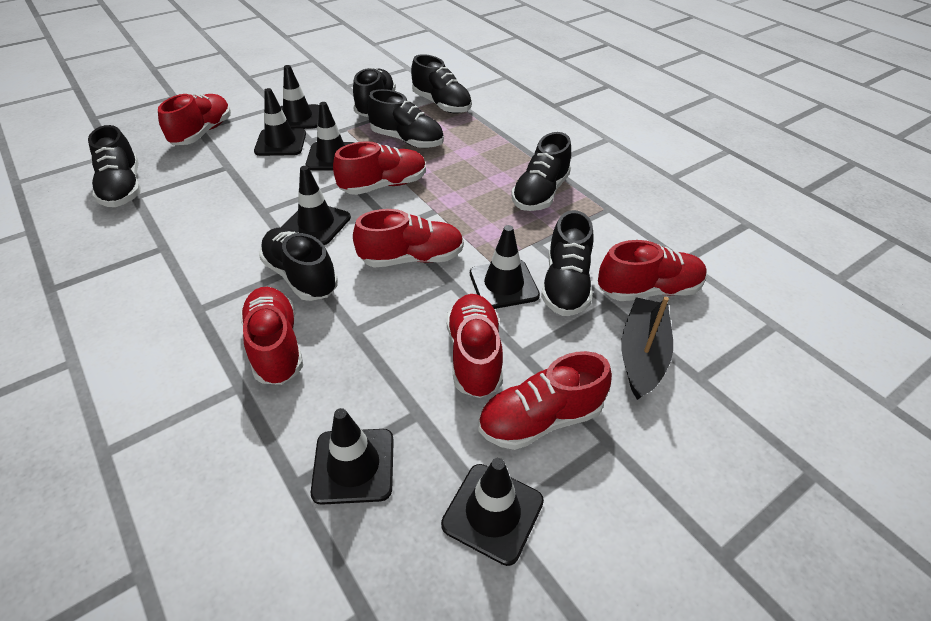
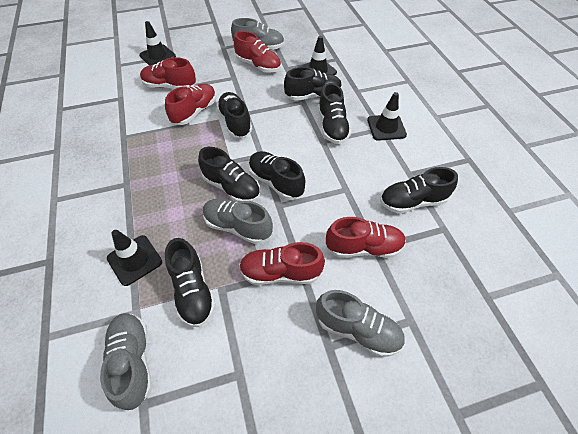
black boat: [621,297,673,400] = 1 -> none = 0
black traffic cone: [254,88,306,156] [280,65,319,129] [281,166,351,245] [305,102,354,170] [311,408,394,505] [441,458,544,566] [470,225,540,309] = 7 -> [107,230,162,286] [139,21,176,65] [300,36,337,75] [367,92,407,141] = 4
grey shoe: none = 0 -> [100,313,152,410] [203,198,273,244] [231,18,284,50] [316,290,405,357] = 4
red shoe: [158,93,231,145] [240,287,303,385] [333,141,426,195] [353,209,464,267] [447,294,503,398] [478,351,612,450] [598,240,707,301] = 7 -> [140,57,196,89] [165,83,216,125] [234,31,281,73] [239,242,325,285] [326,217,406,258] = 5

